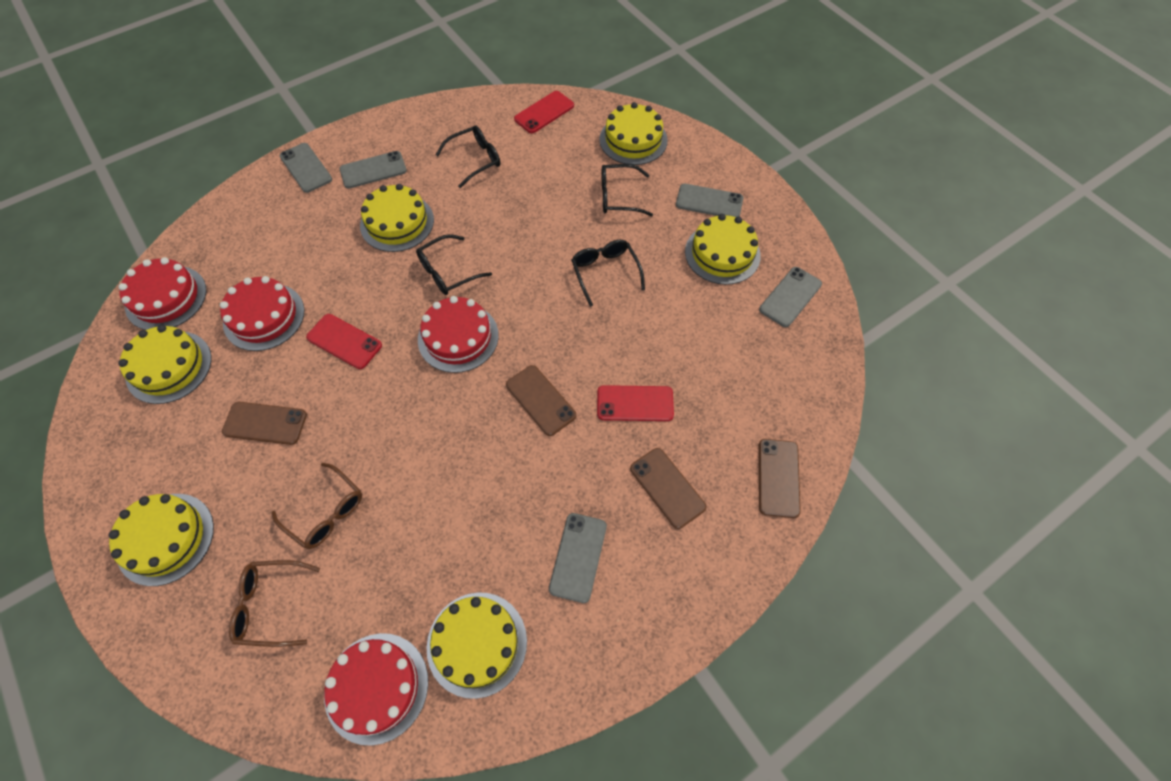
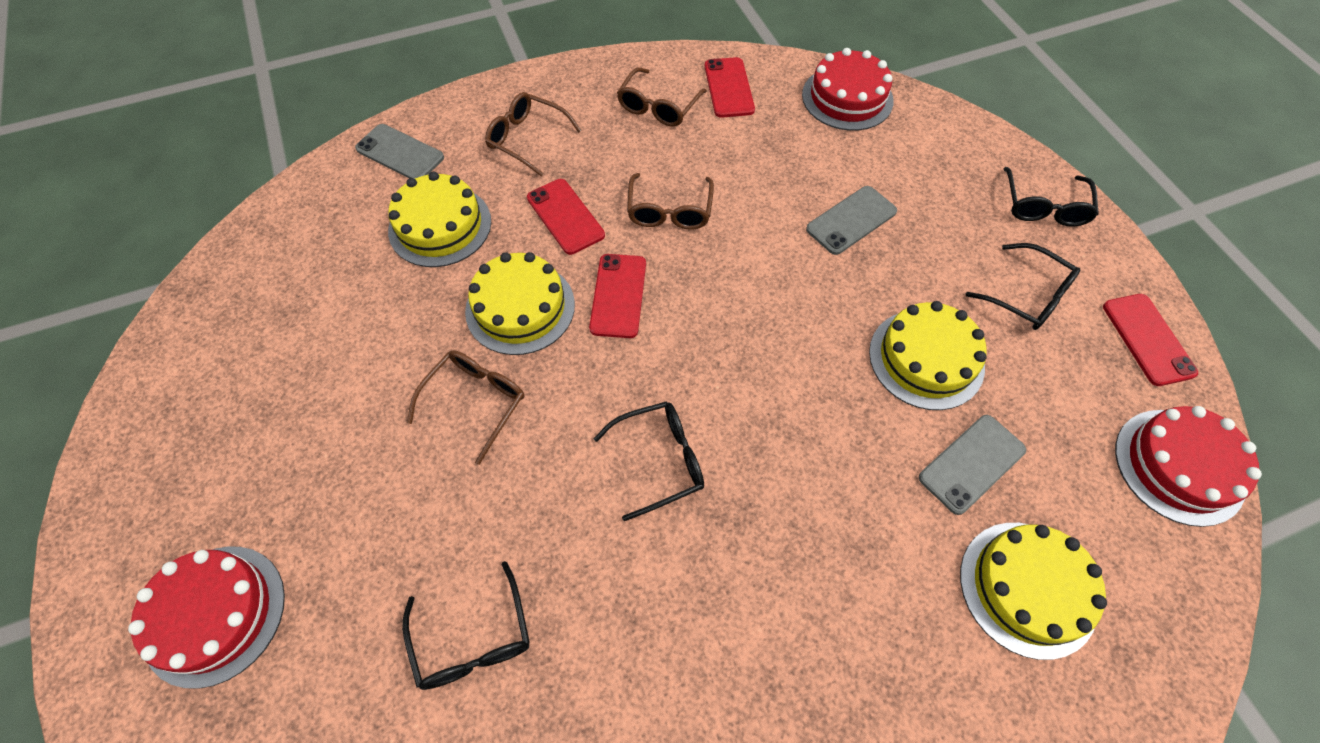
brown glasses: [229,560,320,647] [271,463,362,549] = 2 -> [407,350,524,465] [485,92,581,177] [617,67,707,127] [627,173,714,230] = 4
brown phone: [222,402,307,445] [506,365,577,436] [630,448,706,529] [759,439,801,518] = 4 -> none = 0
grey phone: [280,143,332,193] [340,151,407,189] [549,513,607,603] [676,184,743,217] [759,267,822,327] = 5 -> [355,124,444,179] [806,186,897,255] [919,415,1026,515] = 3
red cake: [119,257,206,330] [220,276,305,351] [324,633,428,746] [418,296,499,373] = 4 -> [128,547,285,689] [802,48,894,131] [1115,406,1262,527] = 3
red phone: [306,314,382,369] [514,91,574,133] [597,385,674,421] = 3 -> [527,179,605,255] [589,254,646,338] [705,57,755,118] [1103,294,1198,386] = 4
yellow cake: [109,494,214,586] [118,325,211,404] [360,184,434,252] [427,592,527,699] [599,102,668,165] [685,214,761,285] = 6 -> [388,172,491,267] [465,252,575,355] [869,301,987,410] [960,523,1107,660] = 4

